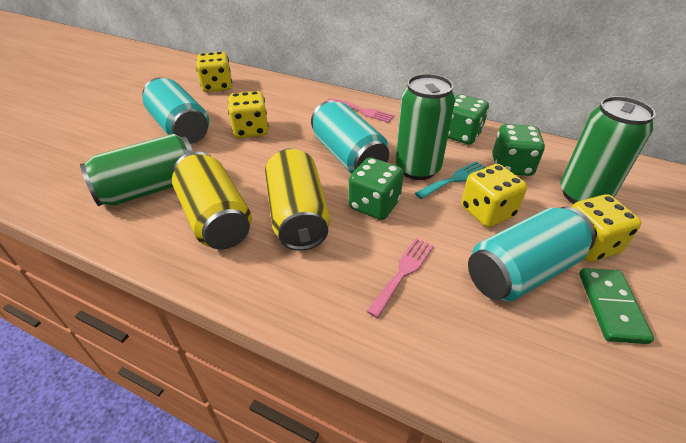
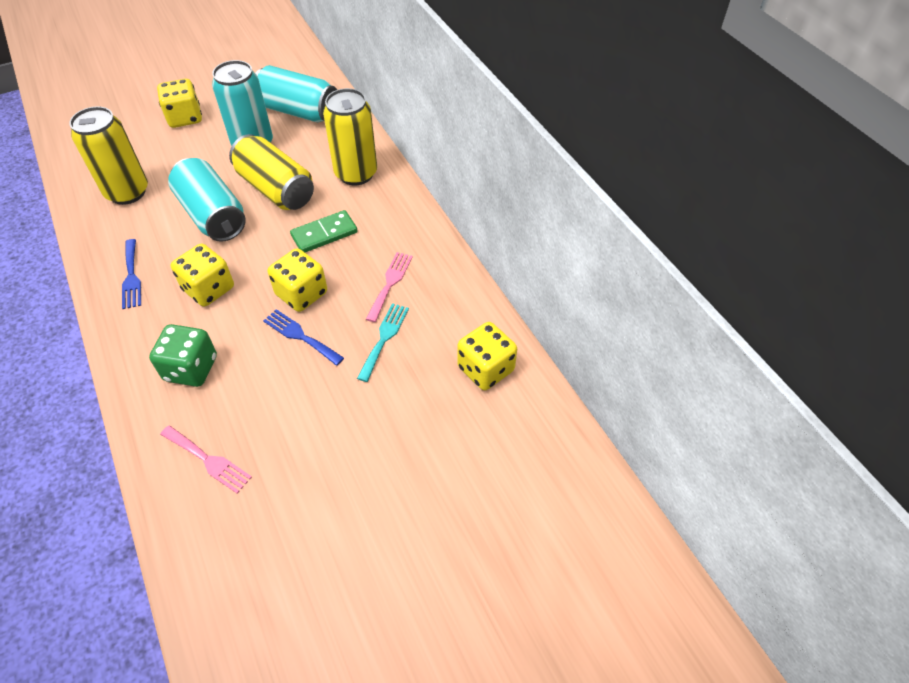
blue fork: none = 0 -> [122,239,141,309] [263,309,344,366] = 2
green can: [80,134,193,206] [395,74,455,180] [560,96,656,204] = 3 -> none = 0
green dice: [348,157,404,220] [448,94,489,144] [493,124,545,176] = 3 -> [149,324,217,387] = 1
yellow can: [172,152,252,250] [265,149,330,251] = 2 -> [69,106,148,205] [229,134,314,210] [323,88,377,185] = 3

